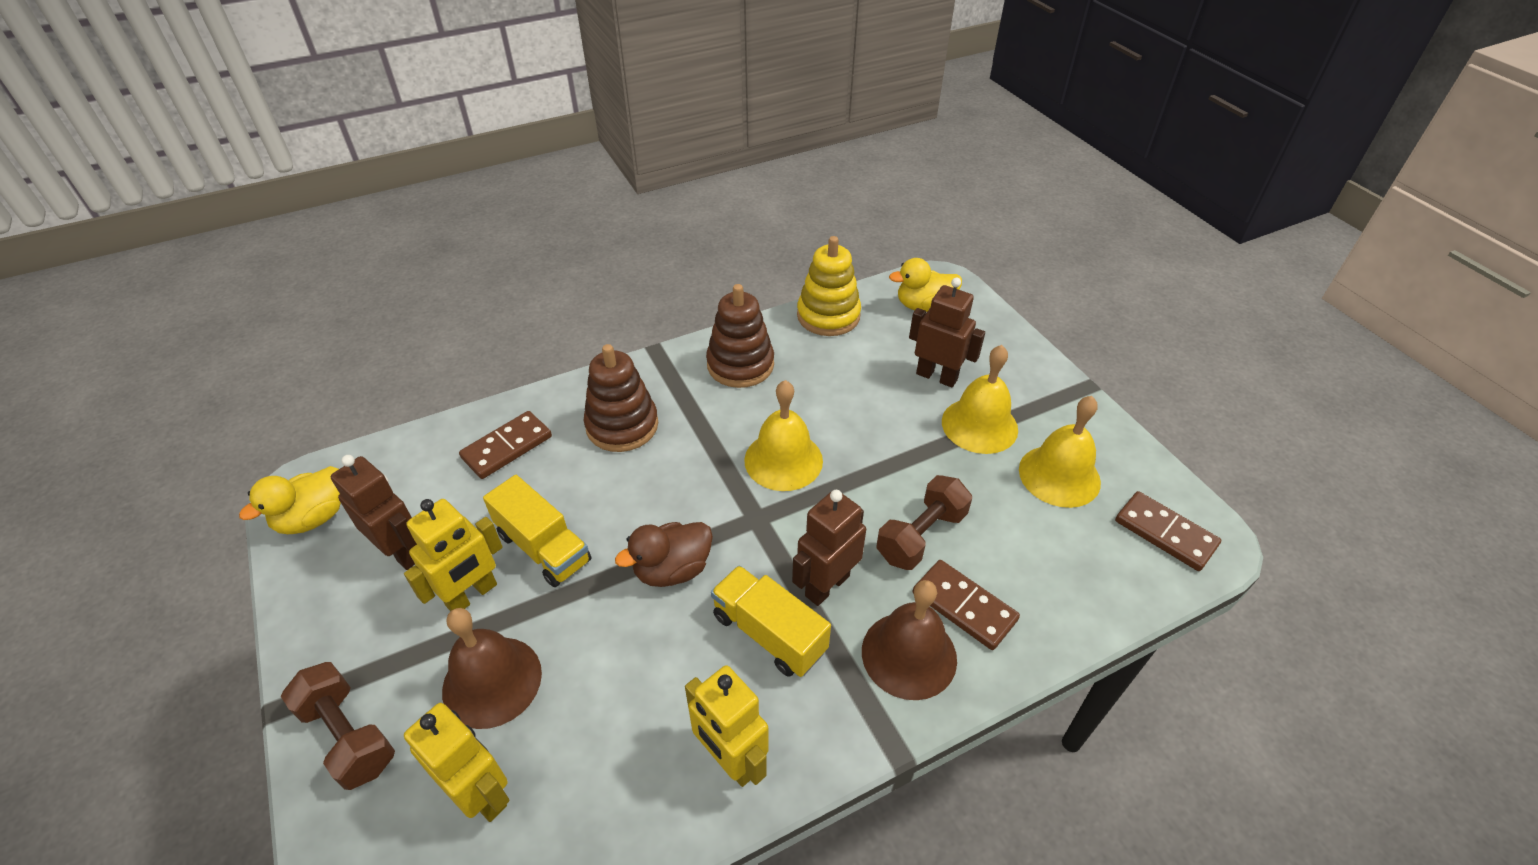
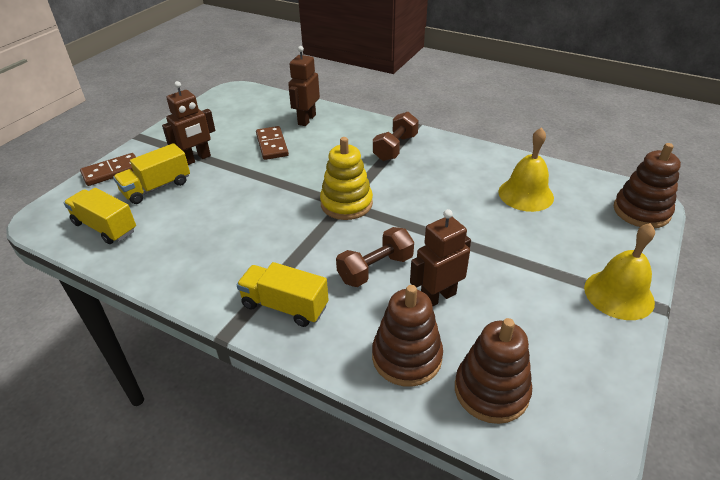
brown bell: [442,608,542,729] [862,580,957,700] = 2 -> none = 0
brown domino: [459,411,552,479] [913,560,1020,650] [1115,491,1221,571] = 3 -> [80,153,136,186] [256,126,289,160] = 2
brown duck: [615,522,713,587] = 1 -> none = 0
brown stacking toy: [584,344,658,452] [706,284,774,388] = 2 -> [372,285,443,387] [455,318,532,424] [614,143,681,228] = 3
yellow bell: [744,380,823,491] [942,345,1018,454] [1019,396,1101,508] = 3 -> [498,127,554,212] [584,223,655,320] = 2
yellow duck: [239,466,341,534] [889,258,962,312] = 2 -> none = 0
yellow robot: [404,499,503,611] [404,703,509,822] [685,665,768,787] = 3 -> none = 0
yellow truck: [483,475,591,587] [711,565,831,677] = 2 -> [64,188,136,244] [113,143,190,204] [236,262,329,327] = 3

